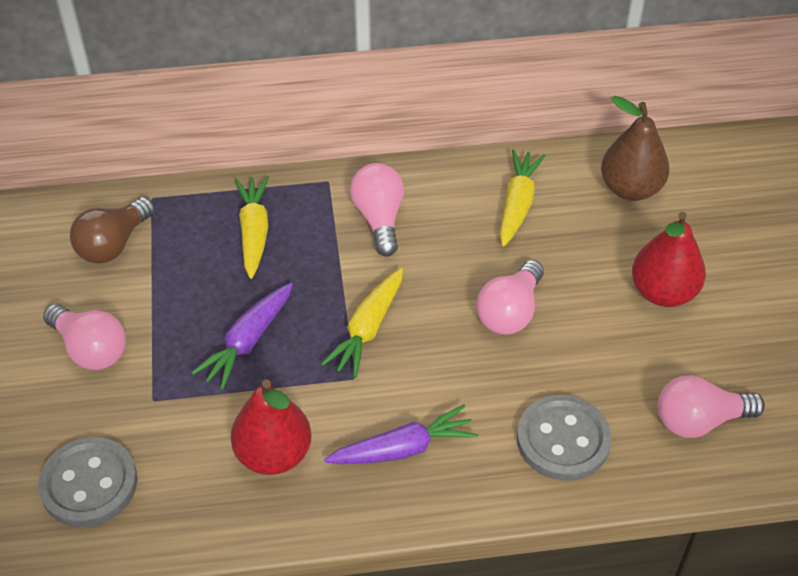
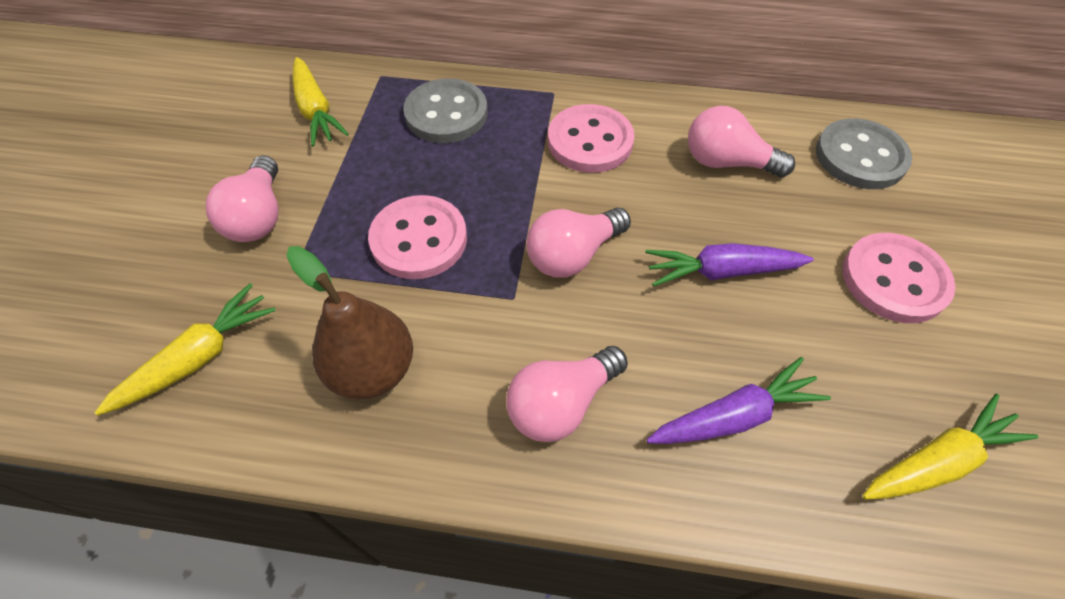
brown light bulb: [70,197,155,264] = 1 -> none = 0
pink button: none = 0 -> [368,195,467,279] [548,104,635,173] [842,233,956,323] = 3
red pear: [231,379,312,475] [632,212,706,307] = 2 -> none = 0

